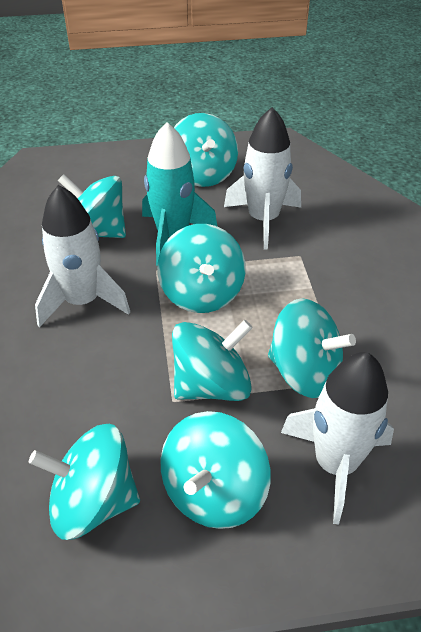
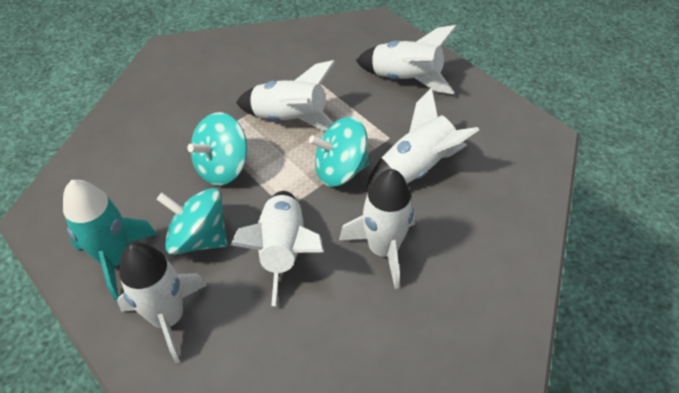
turquoise spinning top: [29,424,140,540] [58,174,126,238] [157,224,246,313] [161,411,271,529] [172,320,253,401] [174,113,238,187] [268,298,356,398] = 7 -> [156,188,228,255] [187,112,247,186] [309,117,370,187] = 3
white rocket: [35,185,130,327] [224,107,301,249] [281,352,394,525] = 3 -> [117,242,207,363] [230,191,324,306] [236,60,335,131] [339,169,416,289] [356,25,457,94] [366,87,479,193] = 6

